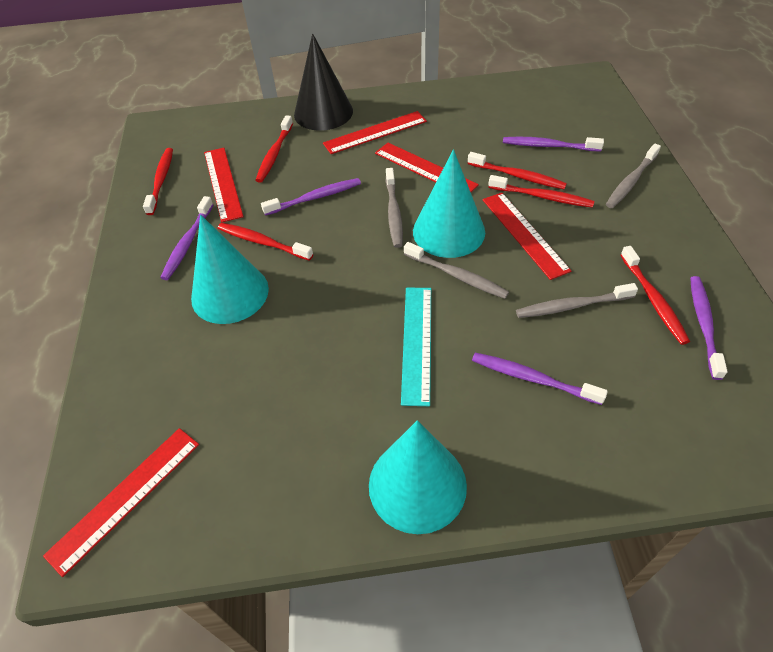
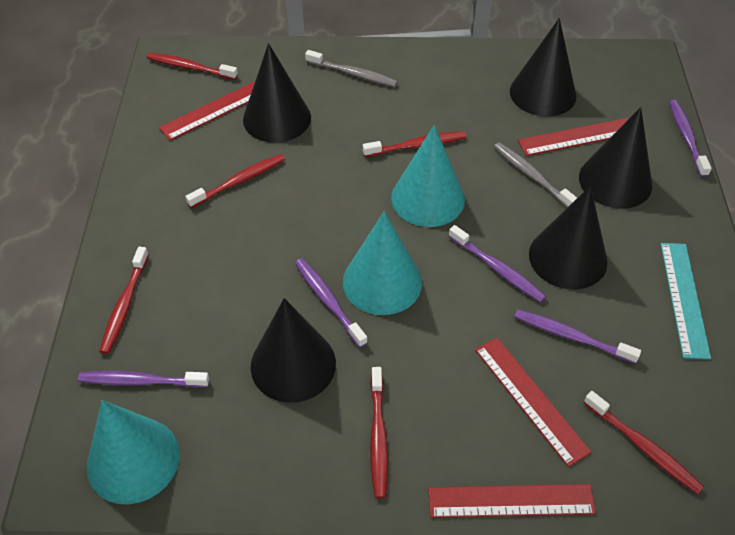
black cone: [294,33,353,131] = 1 -> [243,43,311,143] [251,298,336,403] [510,18,577,116] [529,186,608,290] [579,107,652,209] = 5
grey toothbrush: [386,168,403,248] [404,242,509,299] [516,283,638,318] [606,144,661,208] = 4 -> [305,50,398,87] [494,142,577,208] = 2
red ruler: [43,428,199,577] [204,148,244,223] [323,111,427,154] [375,143,479,192] [483,193,571,280] = 5 -> [159,81,255,141] [428,484,596,518] [475,338,591,467] [518,118,629,156] = 4

